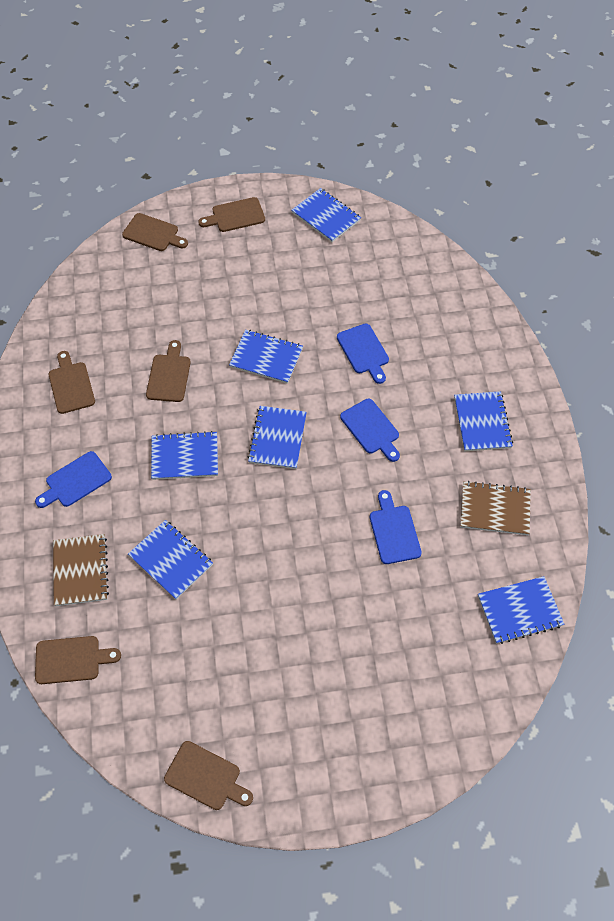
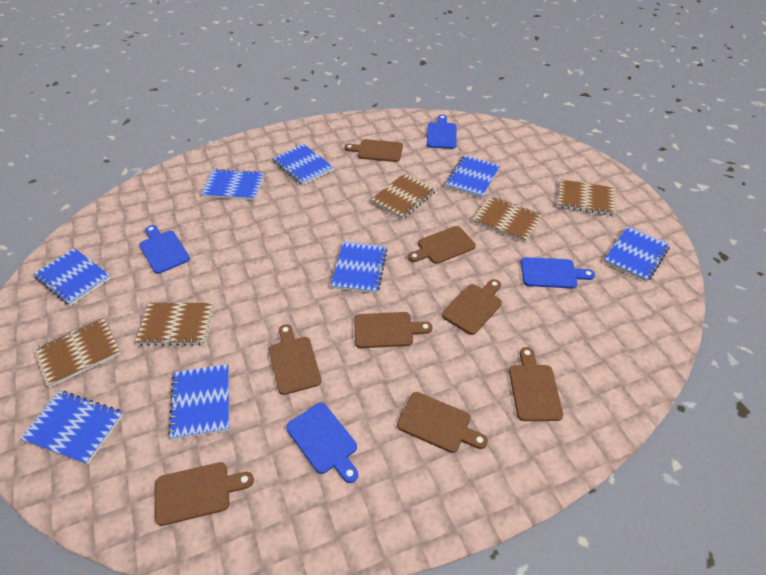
blue notebook: [128,520,213,599] [151,431,218,480] [229,330,303,384] [248,406,307,469] [292,188,361,242] [454,391,513,451] [478,576,564,644] = 7 -> [20,391,123,465] [33,248,111,306] [168,364,229,440] [201,169,264,200] [273,144,334,185] [331,241,388,293] [445,155,500,198] [604,226,670,282] = 8
brown cutting board: [35,636,121,684] [49,351,95,414] [122,213,188,251] [146,340,191,402] [164,741,253,810] [198,197,265,232] = 6 -> [155,462,254,526] [269,324,321,395] [344,139,403,162] [354,312,433,348] [397,392,488,453] [408,226,476,264] [442,279,502,335] [509,347,563,421] = 8
brown notebook: [53,534,109,606] [460,481,531,535] = 2 -> [33,318,121,388] [135,303,215,346] [371,173,436,219] [472,196,542,242] [558,179,616,216] = 5

